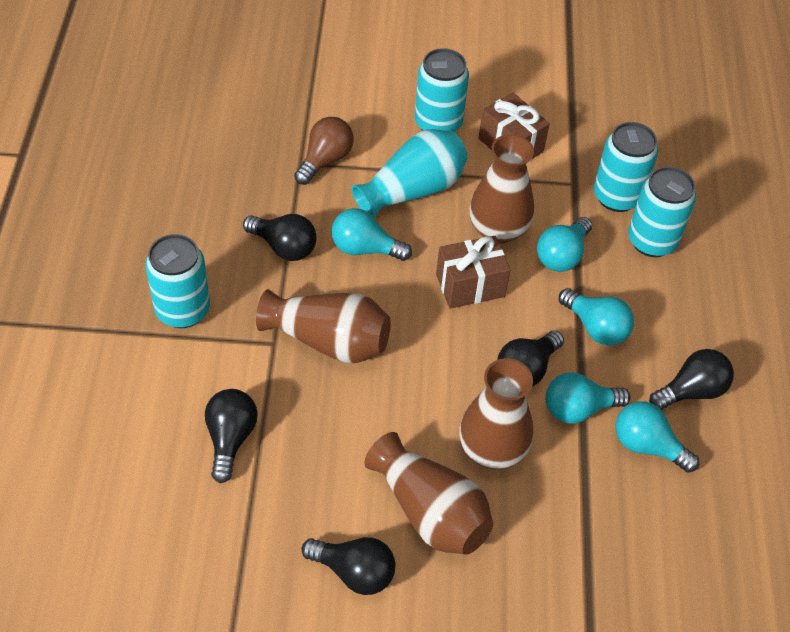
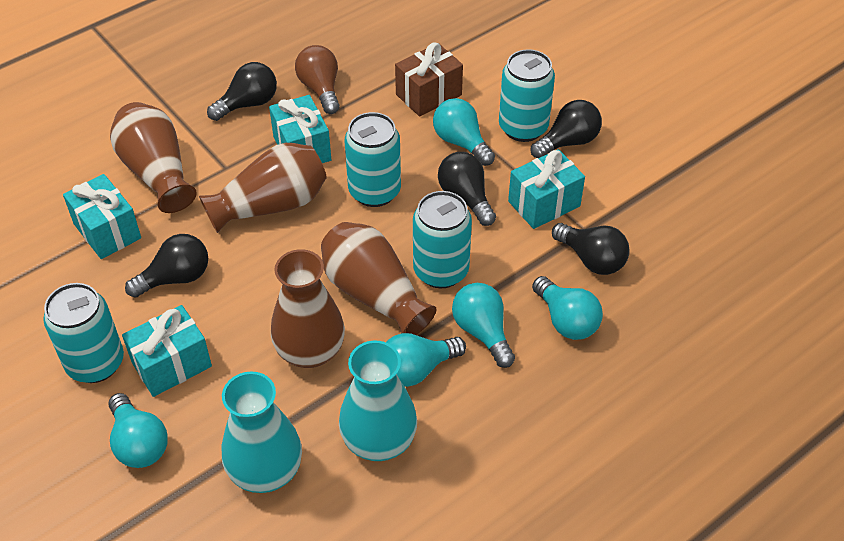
brown gift: [436,236,510,309] [479,93,550,160] = 2 -> [395,42,463,117] = 1
turquoise gift: none = 0 -> [63,174,141,259] [122,305,212,397] [269,95,331,163] [508,149,585,229] = 4
turquoise vase: [351,129,468,218] = 1 -> [221,371,302,493] [339,341,417,461] = 2

